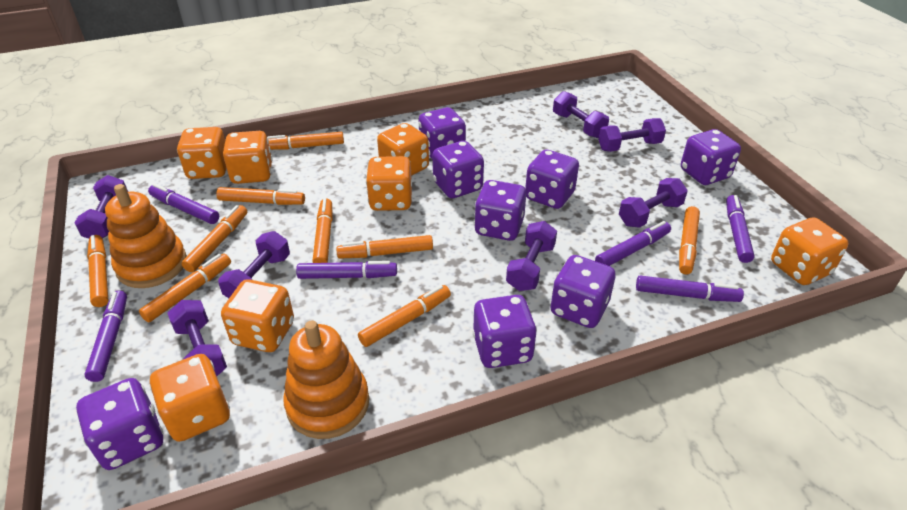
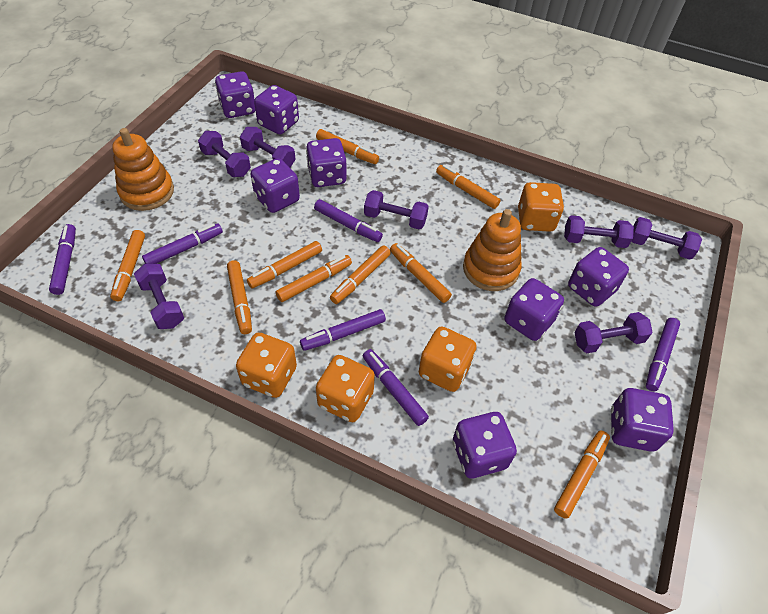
orange dice: [149,354,230,442] [177,127,226,179] [221,279,294,352] [223,131,273,184] [366,156,412,211] [377,123,429,176] [771,217,848,285] = 7 -> [236,333,297,398] [316,355,375,422] [419,326,477,392] [518,182,564,232] = 4

